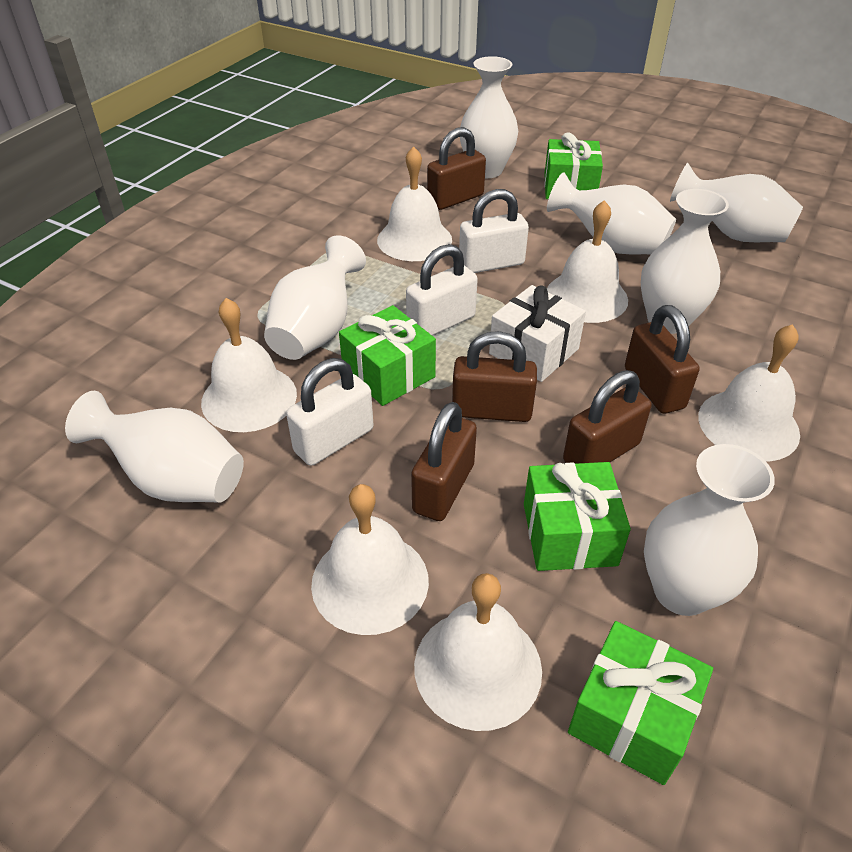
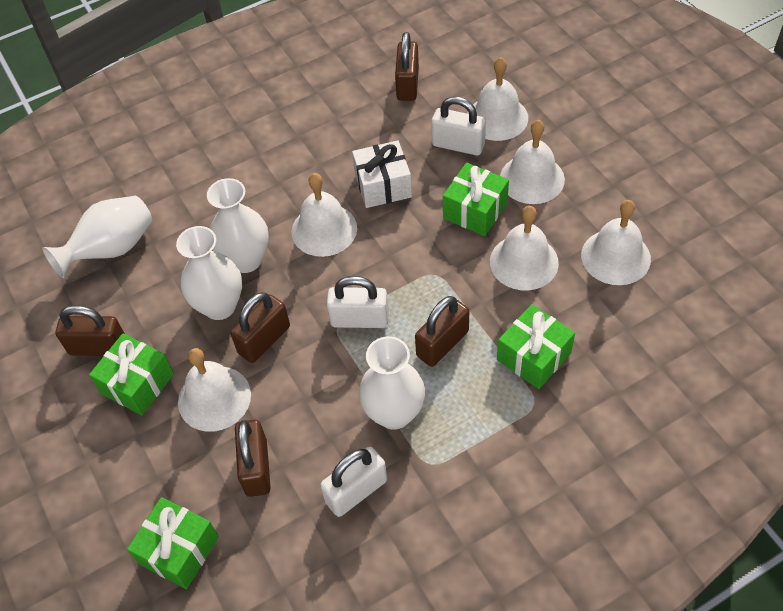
white vase: [65,391,244,503] [264,235,366,360] [460,56,518,178] [547,172,676,254] [641,189,729,334] [644,444,775,616] [670,163,803,242] = 7 -> [42,196,152,278] [176,226,242,320] [207,178,269,273] [359,336,425,430] = 4

